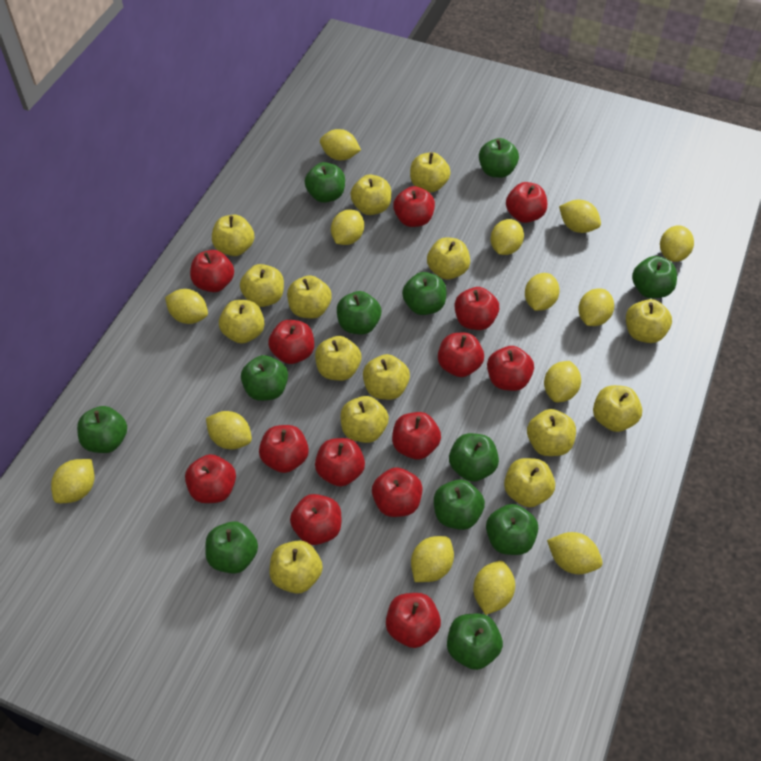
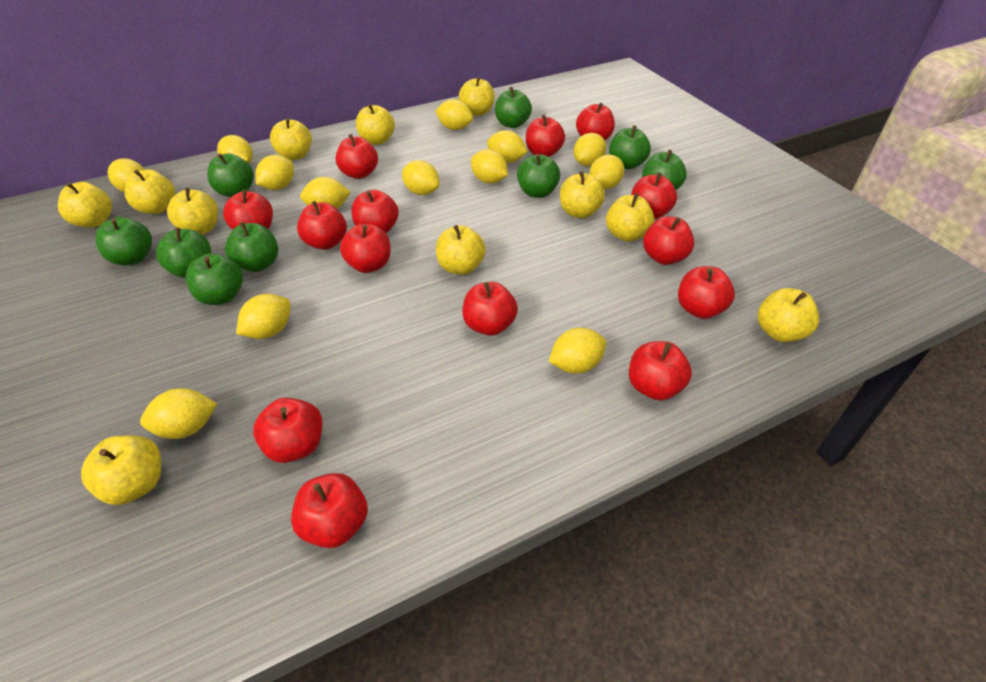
green apple: [77,406,127,453] [205,521,258,574] [241,355,288,401] [305,162,345,203] [337,291,381,335] [402,272,446,315] [434,479,485,530] [447,613,503,670] [449,433,499,482] [479,138,519,178] [486,504,538,555] [632,256,677,298] = 12 -> [96,217,152,265] [156,227,211,278] [185,254,243,305] [207,153,254,197] [225,222,278,272] [495,87,532,128] [517,154,560,198] [609,125,651,169] [642,150,687,190] = 9
yellow apple: [212,215,254,256] [219,300,265,344] [240,264,284,307] [269,540,323,594] [287,275,332,319] [315,336,361,381] [341,396,389,443] [350,175,391,215] [363,354,410,400] [410,152,450,192] [427,237,470,280] [504,458,555,507] [527,409,576,456] [593,385,642,432] [626,299,672,343] = 15 -> [58,182,112,227] [81,435,161,505] [125,169,175,214] [167,188,218,235] [270,118,312,160] [356,104,395,145] [436,225,486,275] [459,77,495,116] [560,171,605,218] [606,193,654,242] [758,288,819,342] = 11
yellow lemon: [51,459,94,503] [165,289,208,324] [206,411,252,449] [320,129,361,160] [331,210,364,245] [411,536,454,582] [473,561,515,615] [491,219,524,255] [525,273,560,311] [544,361,581,403] [547,532,603,574] [559,200,601,233] [578,288,614,326] [660,225,694,262] = 14 -> [108,158,144,192] [140,388,217,439] [217,135,253,164] [236,294,290,339] [255,155,294,190] [300,177,351,209] [402,160,440,195] [435,99,473,130] [471,149,508,183] [487,130,528,163] [549,328,606,374] [574,133,606,166] [589,155,624,189] = 13

